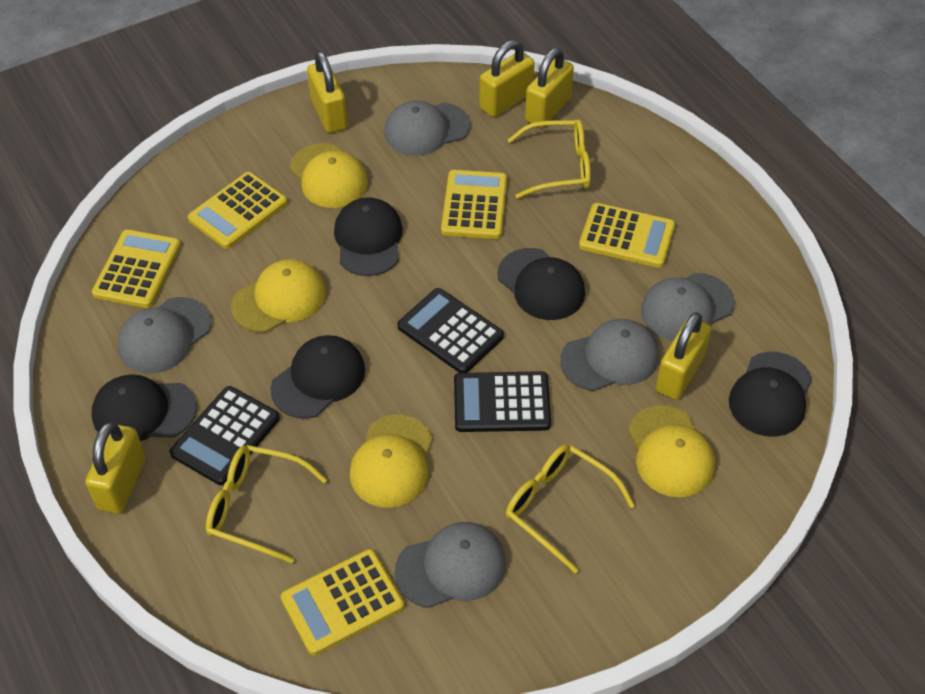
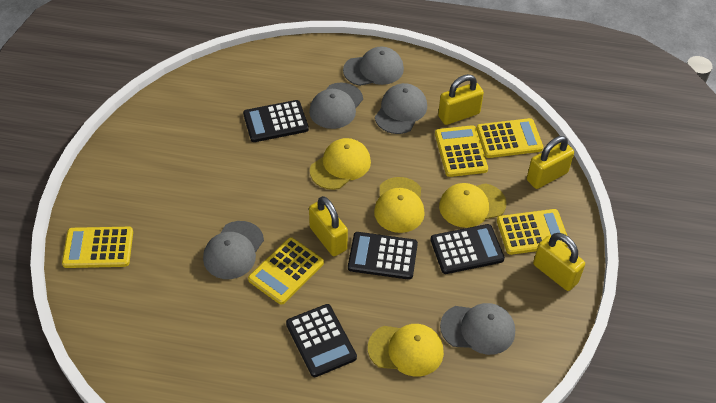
black calculator: [170,386,280,485] [397,288,504,373] [454,371,551,432] = 3 -> [243,100,309,142] [286,304,357,377] [348,232,418,280] [430,224,505,274] = 4
black cap: [92,374,197,441] [271,335,365,419] [334,197,403,276] [497,248,585,320] [729,352,812,437] = 5 -> none = 0
yellow glasses: [206,445,327,563] [506,444,635,573] [508,120,591,199] = 3 -> none = 0
yellow padlock: [85,422,146,514] [307,51,348,133] [479,40,535,117] [525,48,574,128] [656,312,711,400] = 5 -> [309,196,348,256] [438,74,484,125] [527,136,574,189] [533,233,585,291] = 4

